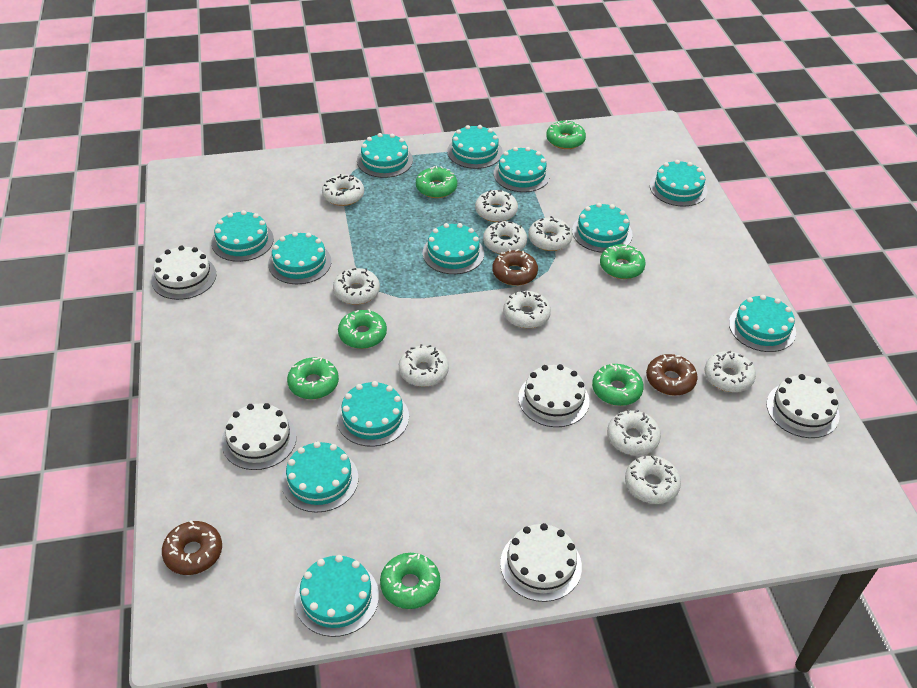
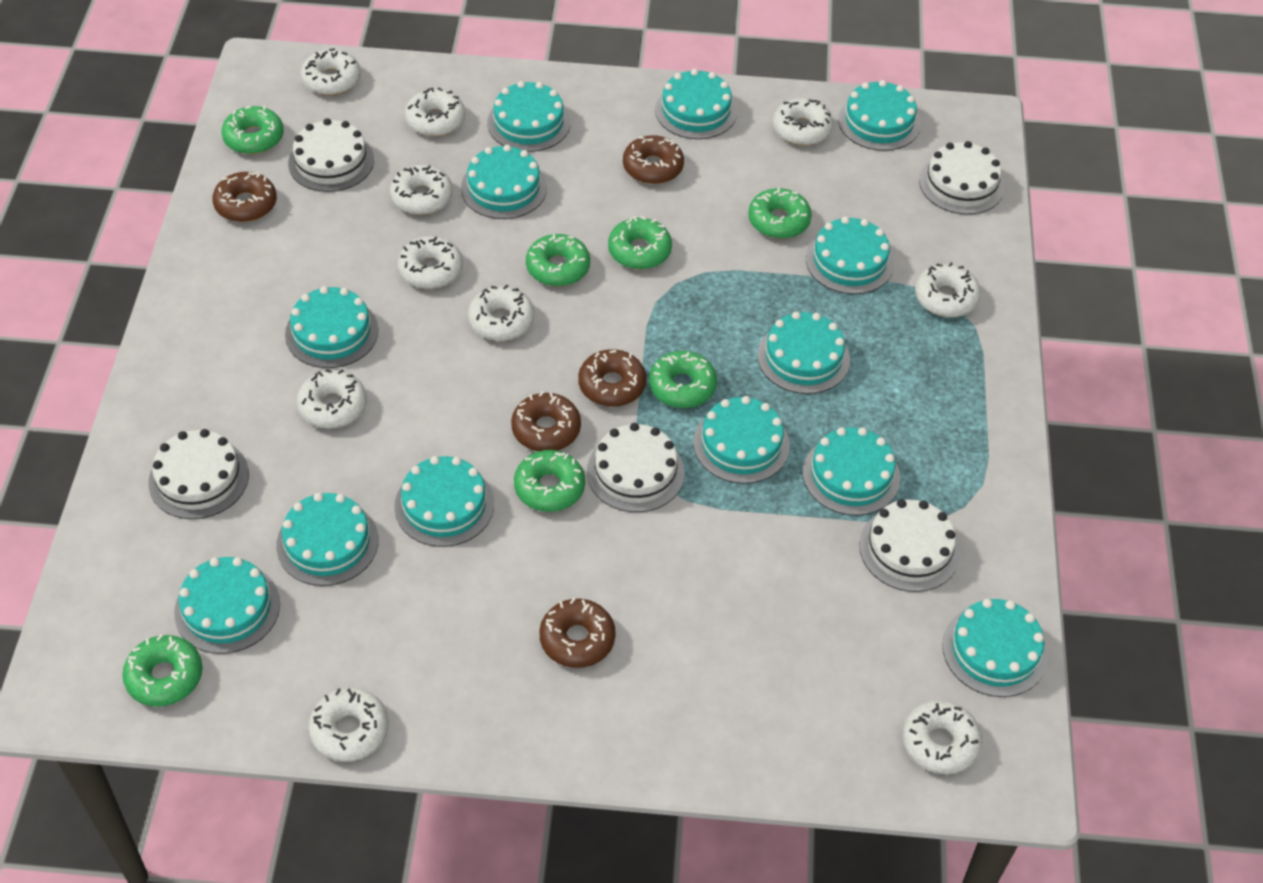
brown donut: [162,520,222,575] [492,249,538,286] [646,354,698,396] = 3 -> [212,172,277,222] [511,391,581,451] [540,598,616,668] [578,349,646,407] [623,135,684,184] = 5
turquoise cake: [211,210,274,262] [268,232,331,284] [281,441,358,512] [294,555,379,637] [336,381,409,447] [357,133,413,178] [423,223,484,274] [447,125,503,169] [494,147,550,192] [572,203,633,253] [650,160,708,207] [729,295,796,352] = 12 -> [174,557,280,654] [276,493,379,586] [285,286,378,368] [394,456,494,547] [461,145,547,219] [487,81,571,152] [655,69,737,139] [693,396,790,484] [757,312,850,394] [803,427,900,516] [806,217,894,294] [838,80,921,151] [942,599,1048,697] = 13

